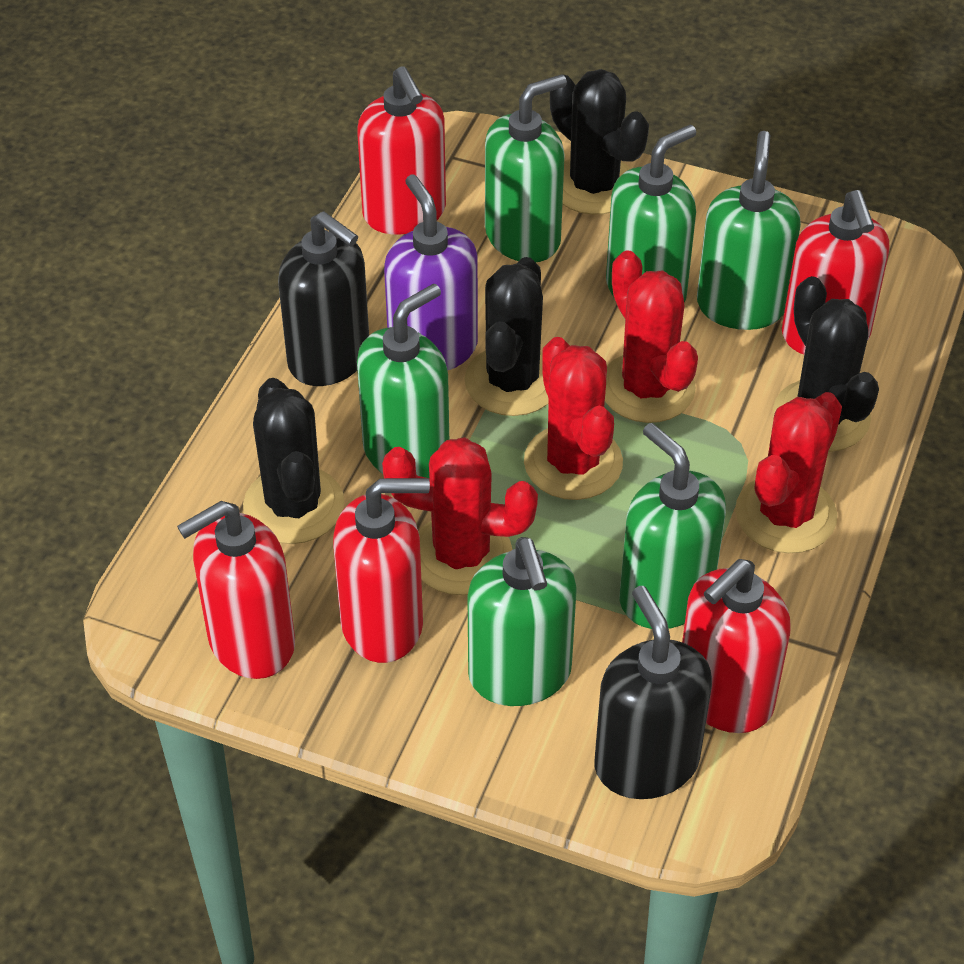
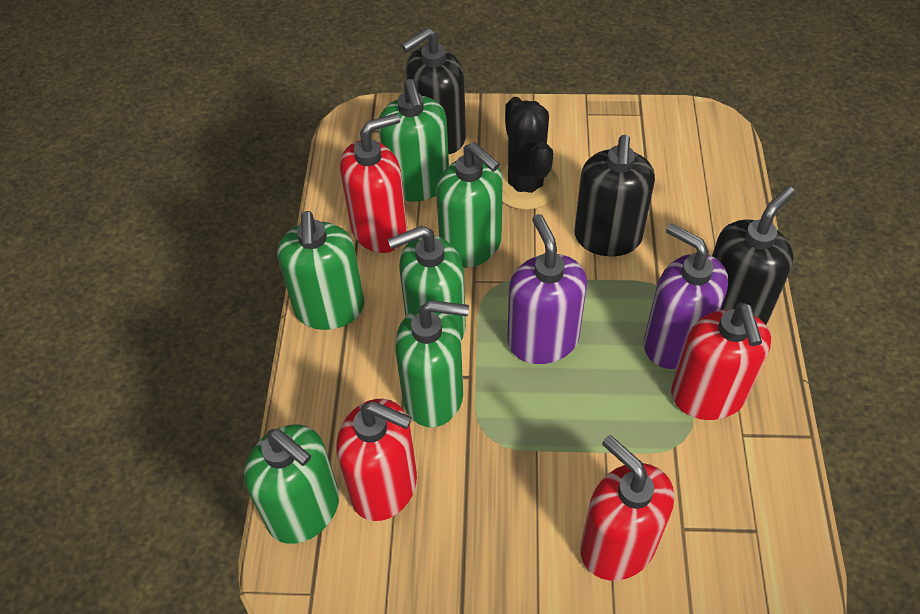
black cactus: [243,378,344,544] [465,257,549,416] [550,69,649,215] [773,276,879,452] = 4 -> [500,97,560,210] = 1
black soap dispenser: [278,211,369,386] [594,586,712,799] = 2 -> [401,28,466,154] [574,135,655,256] [712,186,795,325] = 3
purple soap dispenser: [384,175,478,371] = 1 -> [507,214,587,364] [644,223,728,369] = 2
red cactus: [382,437,538,595] [524,337,623,500] [605,250,698,423] [735,392,842,553] = 4 -> none = 0
red soap dispenser: [177,501,295,679] [333,478,430,663] [357,66,446,235] [682,559,791,733] [782,190,889,355] = 5 -> [337,399,417,521] [340,113,407,253] [580,435,674,581] [671,302,771,420] = 4

